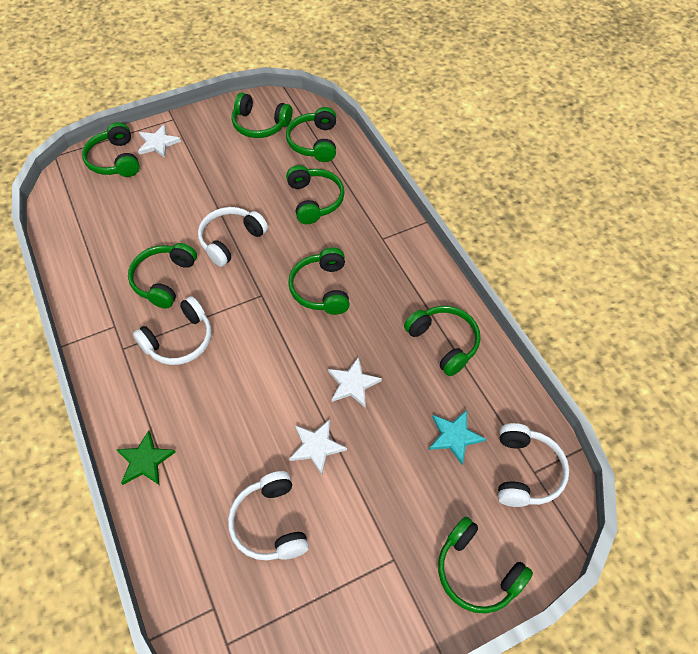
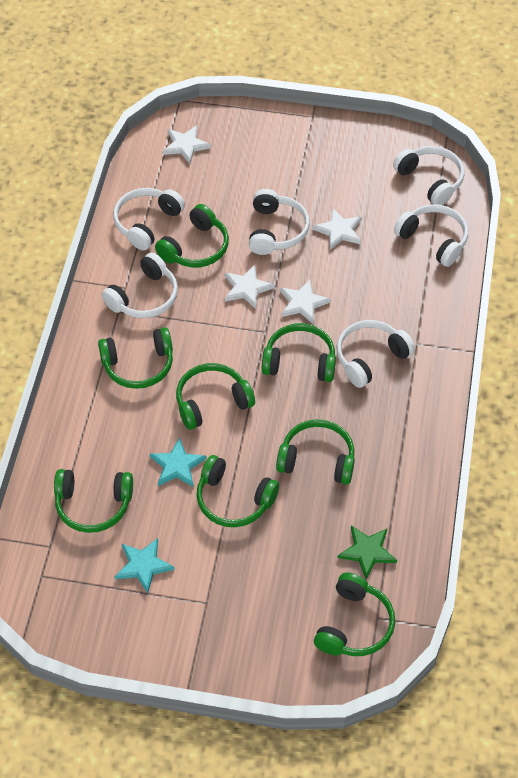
turquoise star: [429,410,486,465] = 1 -> [115,538,175,593] [150,437,207,487] = 2
white headphones: [133,296,212,365] [198,207,268,267] [228,471,309,561] [498,423,569,507] = 4 -> [102,252,178,318] [113,188,185,250] [249,189,310,255] [336,320,415,388] [393,146,465,205] [394,204,468,267] = 6
white star: [138,124,181,158] [289,419,347,475] [328,357,382,408] = 3 -> [163,125,211,164] [225,265,275,309] [280,279,331,324] [313,208,362,250] = 4

